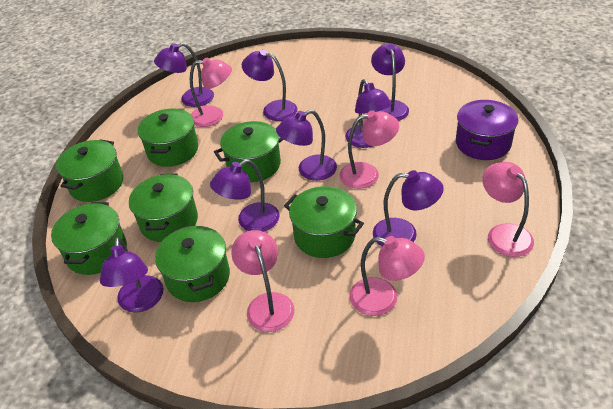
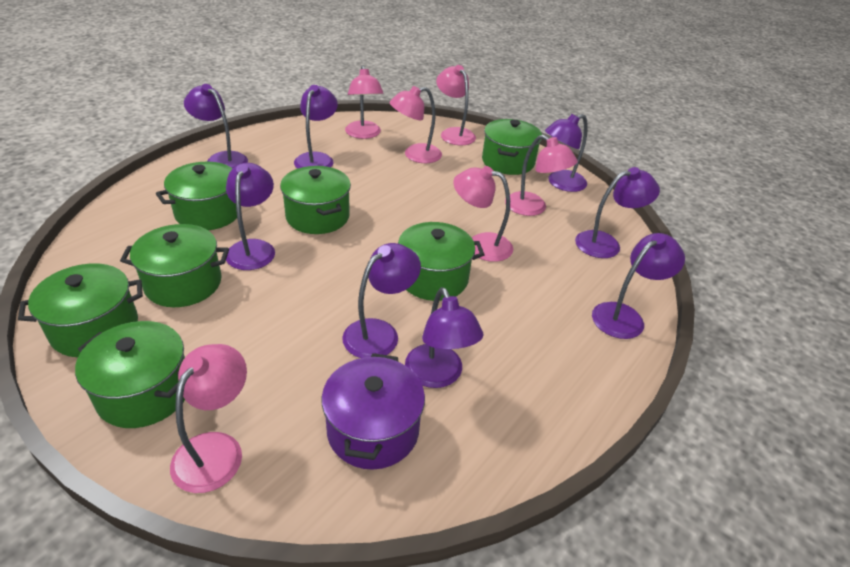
pink lamp: [190,57,232,127] [231,230,294,332] [339,111,399,189] [349,236,425,316] [482,162,534,257] = 5 -> [170,344,247,493] [345,66,384,139] [389,86,442,163] [436,65,476,145] [453,166,513,262] [505,135,578,216] = 6

